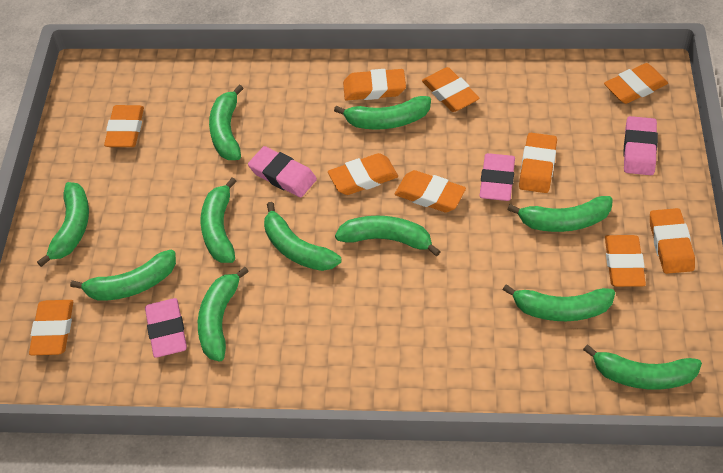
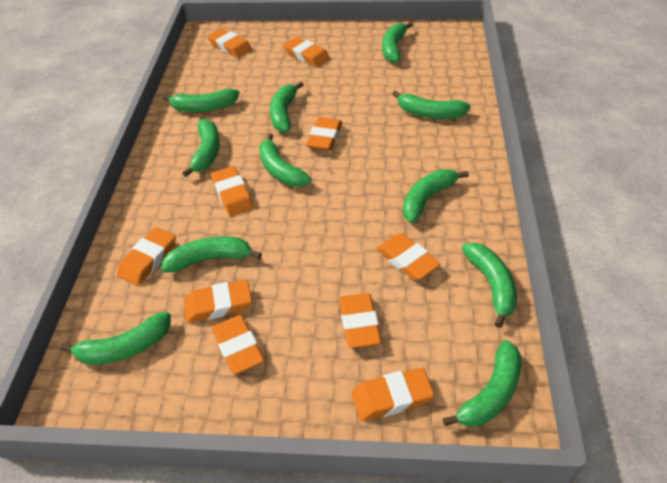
pink eraser: [145,298,187,358] [248,146,317,197] [479,153,515,201] [623,116,658,175] = 4 -> none = 0

